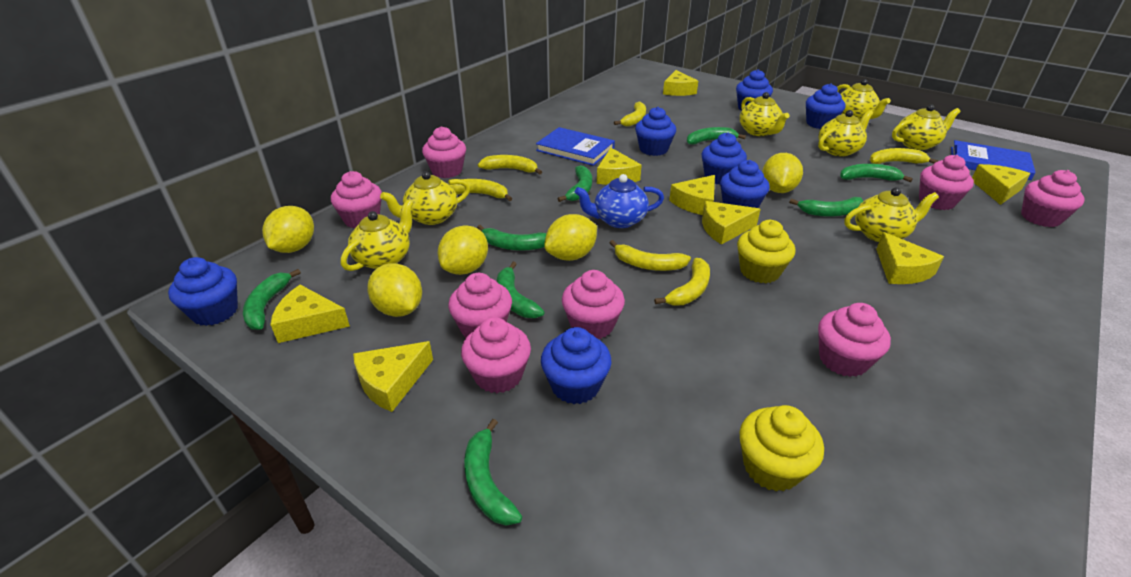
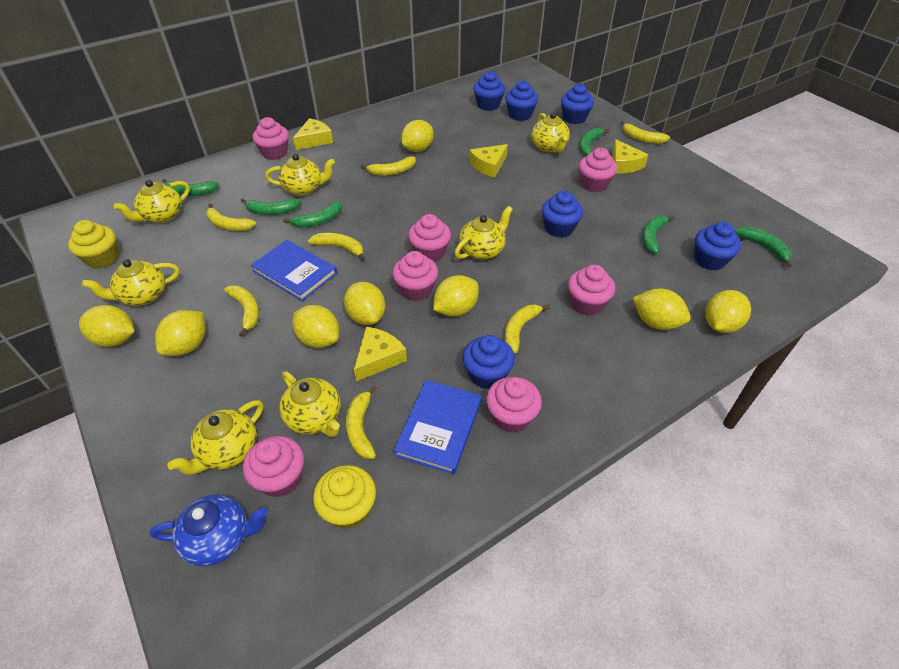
blue cupcake: [168,257,238,326] [541,327,612,404] [635,107,676,156] [701,132,747,185] [720,160,770,208] [736,69,773,111] [806,83,845,129] = 7 -> [463,335,515,389] [473,71,505,111] [505,80,538,121] [542,190,583,238] [561,83,594,124] [694,222,741,270] = 6
green banana: [243,269,301,330] [464,419,522,526] [477,225,547,251] [497,262,545,318] [558,165,592,202] [687,127,746,145] [789,197,863,217] [840,164,913,182] = 8 -> [162,179,219,196] [241,198,301,215] [283,201,342,228] [579,128,610,156] [642,215,675,254] [735,227,792,267] = 6
pink cupcake: [331,171,382,229] [422,126,466,178] [448,273,512,338] [461,317,531,393] [562,270,625,339] [818,303,891,377] [919,155,974,210] [1021,170,1085,227] = 8 -> [243,436,304,497] [253,117,289,160] [392,251,438,301] [408,214,451,262] [486,377,542,433] [568,265,615,316] [579,148,617,192] = 7
yellow banana: [450,179,512,201] [478,155,542,175] [610,240,691,271] [614,102,646,127] [654,258,710,305] [870,148,938,164] = 6 -> [206,204,256,231] [224,285,259,337] [308,233,365,261] [346,386,377,459] [361,156,416,176] [504,304,550,353] [621,121,670,144] = 7
yellow cheese: [270,285,350,343] [353,341,433,412] [597,148,642,185] [663,70,698,96] [669,175,715,215] [702,201,761,245] [876,232,944,284] [972,164,1031,205] = 8 -> [293,118,333,150] [354,327,407,382] [470,144,508,178] [612,139,649,174] = 4
yellow lemon: [262,206,314,253] [367,263,422,317] [438,225,488,275] [544,214,597,261] [762,153,803,193] = 5 -> [79,305,135,347] [155,310,205,356] [292,305,339,348] [344,282,385,325] [401,120,434,152] [433,275,479,317] [633,289,691,330] [705,290,751,333] = 8

